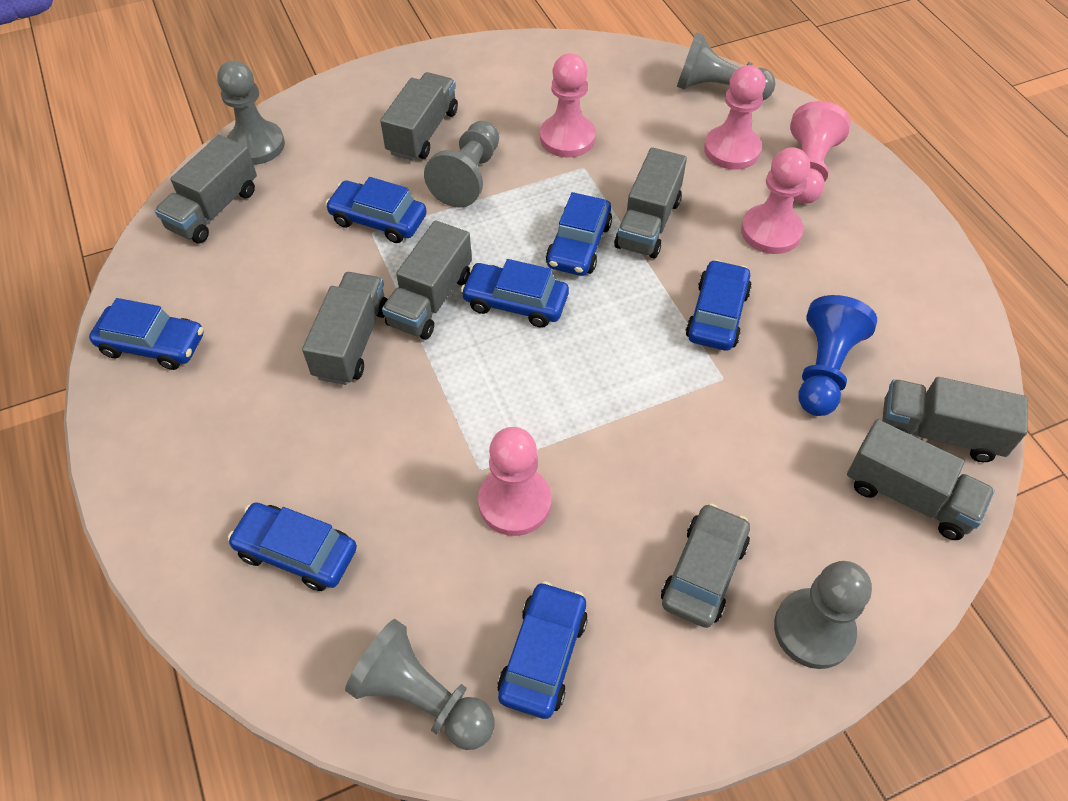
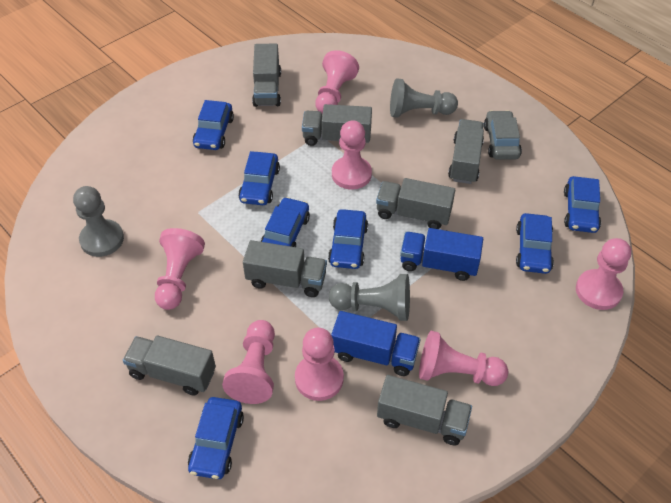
blue pawn: [798,295,877,416] = 1 -> none = 0
blue truck: none = 0 -> [331,311,421,376] [400,228,483,281] = 2
grey pawn: [217,61,285,165] [345,619,495,750] [424,121,499,208] [677,32,776,100] [774,561,872,669] = 5 -> [73,186,124,257] [329,274,410,321] [390,78,458,118] = 3
pink pawn: [478,427,551,536] [540,53,596,158] [704,65,765,170] [741,147,810,254] [790,101,851,204] = 5 -> [155,228,205,310] [222,320,275,404] [295,328,344,401] [315,50,359,114] [332,120,372,190] [419,331,508,386] [576,238,631,310] = 7

